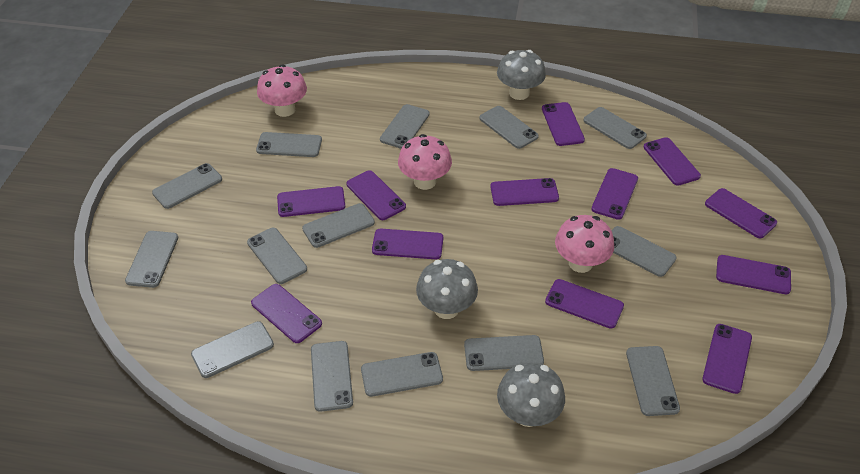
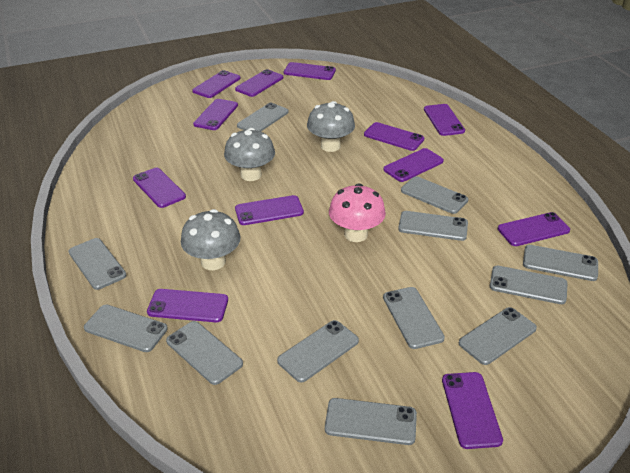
grey phone: [125,231,178,288] [152,163,222,209] [191,321,274,378] [247,228,307,284] [256,132,322,157] [302,203,375,248] [311,341,353,412] [361,352,443,397] [380,104,430,149] [464,335,544,371] [479,106,539,149] [583,107,647,149] [612,226,677,277] [626,346,680,416] = 14 -> [69,238,126,290] [84,305,168,352] [166,321,243,385] [237,103,289,131] [277,320,359,382] [325,398,417,445] [383,287,445,349] [398,211,468,241] [401,176,468,214] [459,307,537,365] [490,266,568,304] [523,245,598,281] = 12
pink mushroom: [257,64,307,117] [398,134,452,190] [555,215,614,273] = 3 -> [329,183,386,242] = 1

